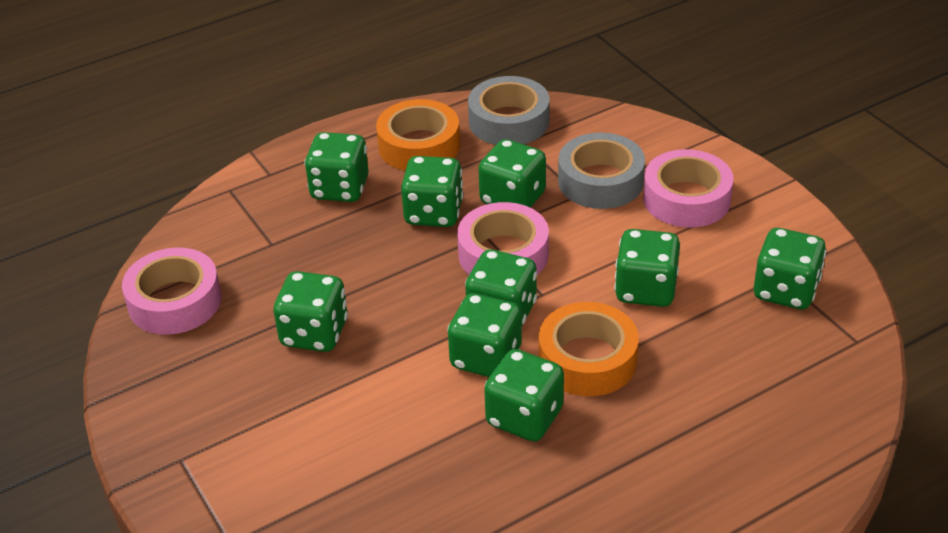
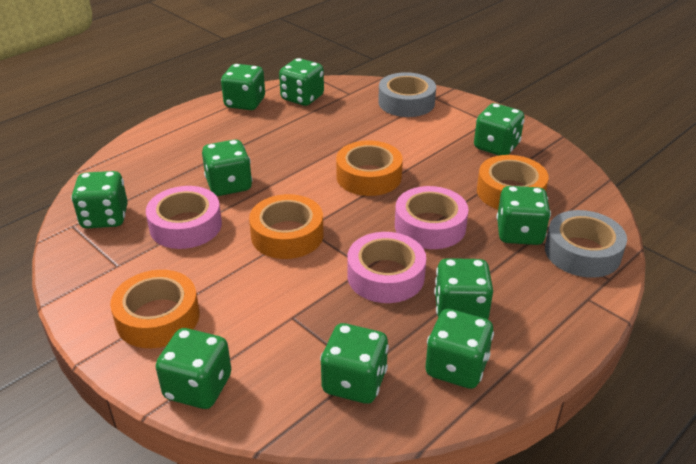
green dice: [274,271,348,352] [304,132,369,202] [401,156,463,227] [448,293,522,377] [465,249,537,326] [478,139,546,208] [484,349,564,442] [614,229,680,307] [754,228,826,309] = 9 -> [71,171,128,228] [156,328,231,409] [202,139,252,196] [221,64,265,110] [279,58,324,106] [320,323,389,404] [426,309,494,389] [434,258,493,320] [474,103,524,155] [496,186,551,245] = 10
orange tape: [376,99,460,171] [539,302,639,396] = 2 -> [110,270,200,348] [249,194,323,259] [336,140,403,196] [477,155,549,210] = 4

